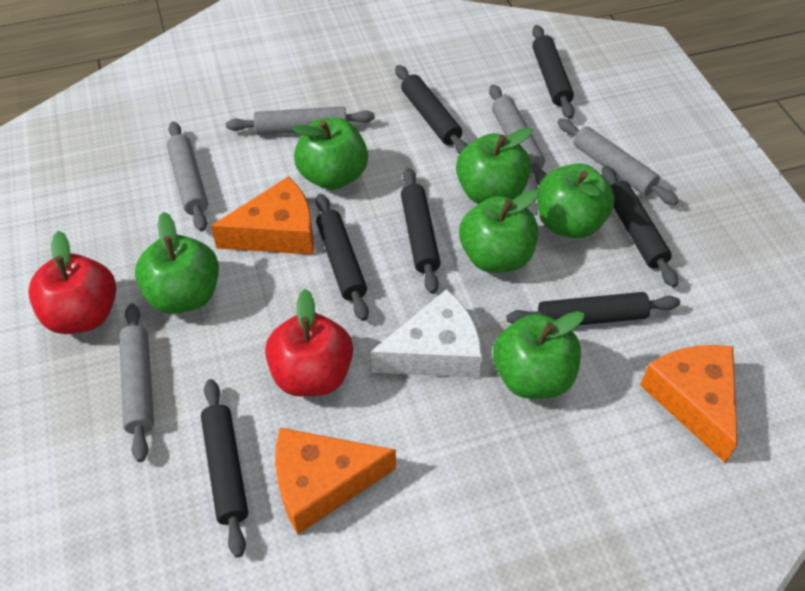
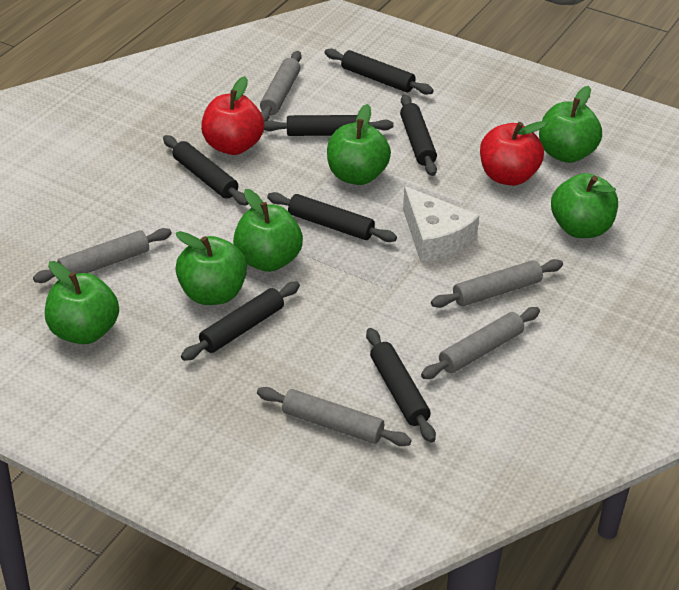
orange cheese: [211,176,314,255] [275,428,396,534] [640,345,738,463] = 3 -> none = 0

